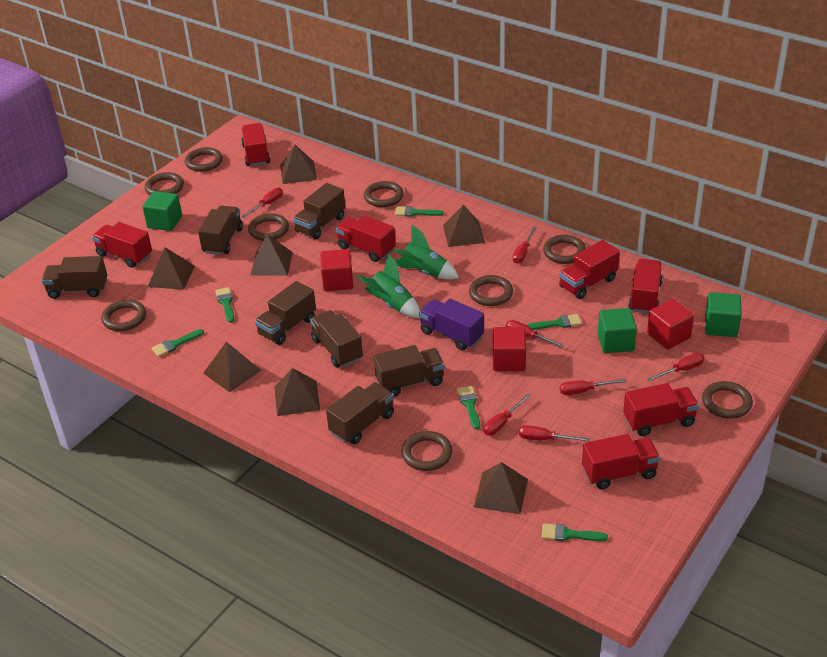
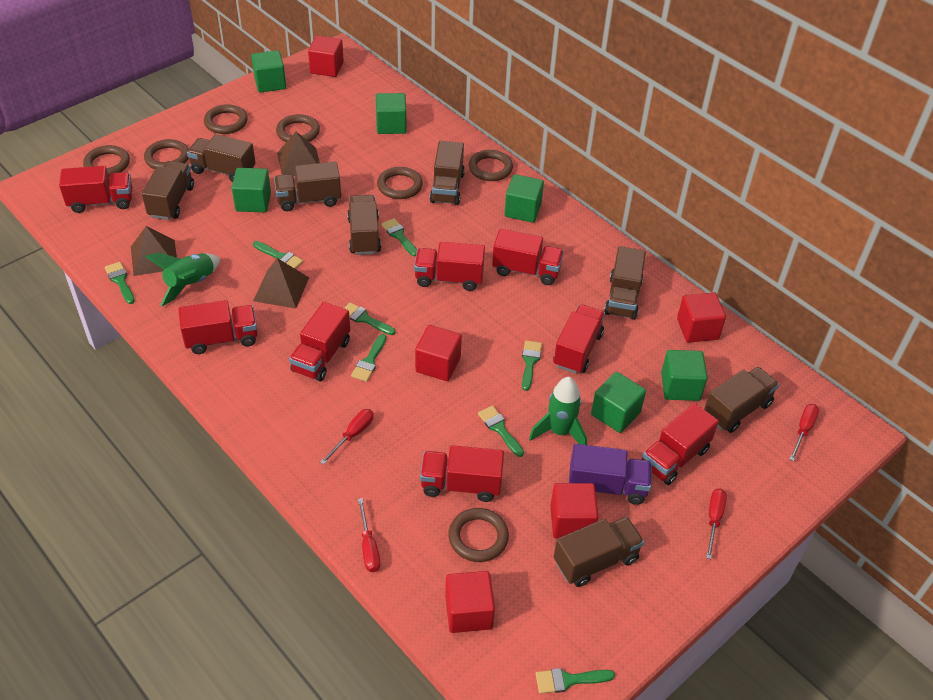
brown pyramid: [148,247,195,290] [203,342,262,392] [251,234,293,275] [274,368,320,416] [280,145,317,184] [443,205,485,247] [474,462,528,514] = 7 -> [131,226,177,276] [253,258,309,309] [277,131,320,176] = 3
brown ring: [101,299,146,331] [145,172,184,195] [185,147,223,172] [248,213,289,241] [364,181,404,207] [401,431,453,471] [469,275,513,306] [543,235,586,264] [702,381,753,419] = 9 -> [83,145,130,177] [144,139,189,169] [204,104,248,134] [276,114,320,142] [377,167,423,199] [448,508,509,562] [469,150,513,181] = 7
brown truck: [41,256,107,299] [198,205,243,255] [255,281,316,345] [293,183,346,239] [310,310,363,367] [326,382,394,444] [374,345,445,397] = 7 -> [142,161,194,220] [187,134,255,182] [274,162,341,211] [347,195,381,255] [430,141,465,205] [554,517,644,587] [604,246,646,320] [704,367,779,433] = 8
green brush: [152,329,204,357] [215,287,234,323] [395,206,444,217] [457,386,480,430] [527,314,582,330] [542,523,608,541] = 6 -> [105,262,135,304] [253,241,303,269] [344,302,396,335] [351,334,387,382] [381,218,417,257] [478,405,524,457] [522,340,542,391] [536,668,615,694] = 8
green cube: [142,191,182,231] [598,308,637,353] [705,292,742,337] = 3 -> [232,168,271,212] [251,50,286,93] [376,93,407,134] [504,174,544,223] [591,372,646,433] [661,350,708,401] = 6
red cube: [320,249,353,291] [493,327,526,371] [647,299,694,349] = 3 -> [308,35,344,77] [415,325,462,381] [445,571,495,633] [550,483,598,539] [677,292,726,343] = 5
red screwdriver: [242,188,283,217] [483,394,531,436] [506,320,564,347] [513,227,537,263] [519,425,590,442] [560,379,626,395] [647,353,705,381] = 7 -> [320,409,374,465] [358,498,380,572] [706,489,727,559] [789,404,819,461] = 4
red truck: [92,222,152,268] [241,123,270,166] [336,215,396,262] [559,240,620,299] [582,434,660,489] [623,383,699,436] [628,259,663,313] = 7 -> [59,166,132,213] [178,300,258,354] [289,302,350,381] [414,242,485,291] [420,445,504,502] [492,229,564,285] [553,304,605,374] [641,403,719,485] = 8

